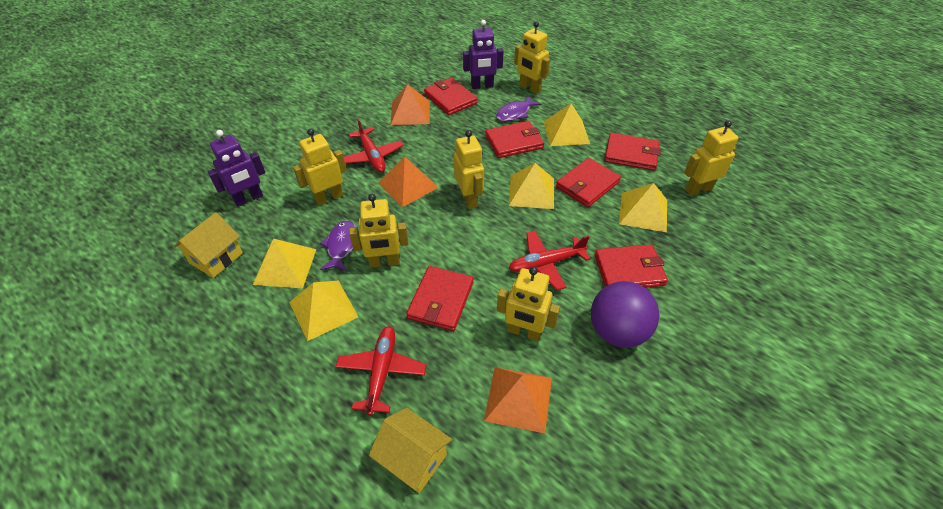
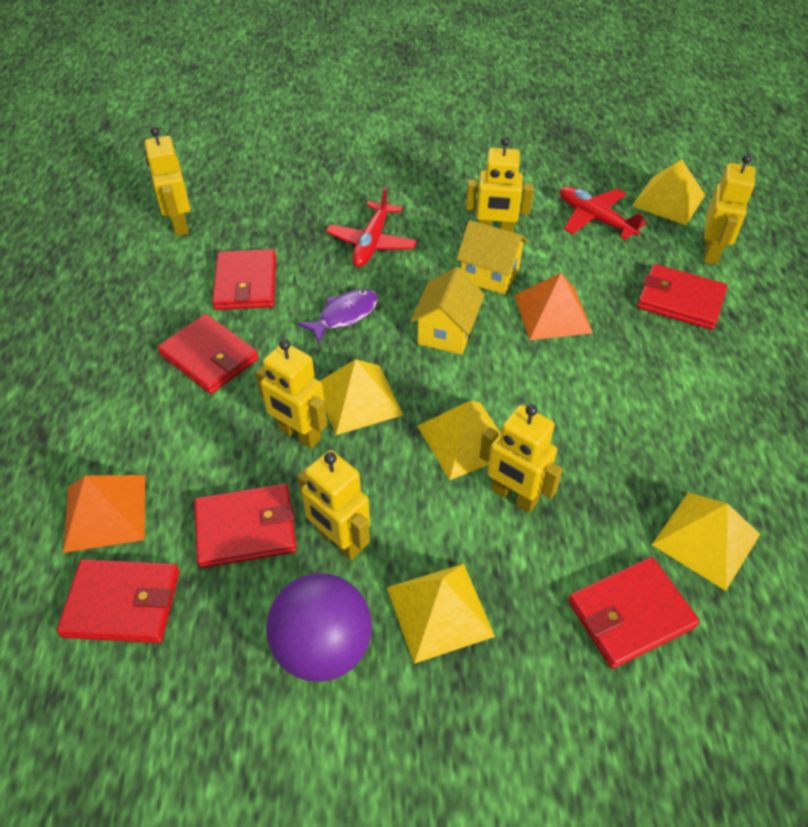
orange pyramid: [378,156,439,207] [391,84,430,125] [484,367,552,433] = 3 -> [63,475,145,553] [514,273,593,340] = 2
purple fish: [320,220,356,271] [496,95,542,121] = 2 -> [297,289,378,344] = 1
purple robot: [208,130,265,207] [463,20,504,89] = 2 -> none = 0
red plane: [336,326,426,416] [344,118,404,172] [509,231,590,290] = 3 -> [326,186,417,267] [560,186,647,240] = 2

